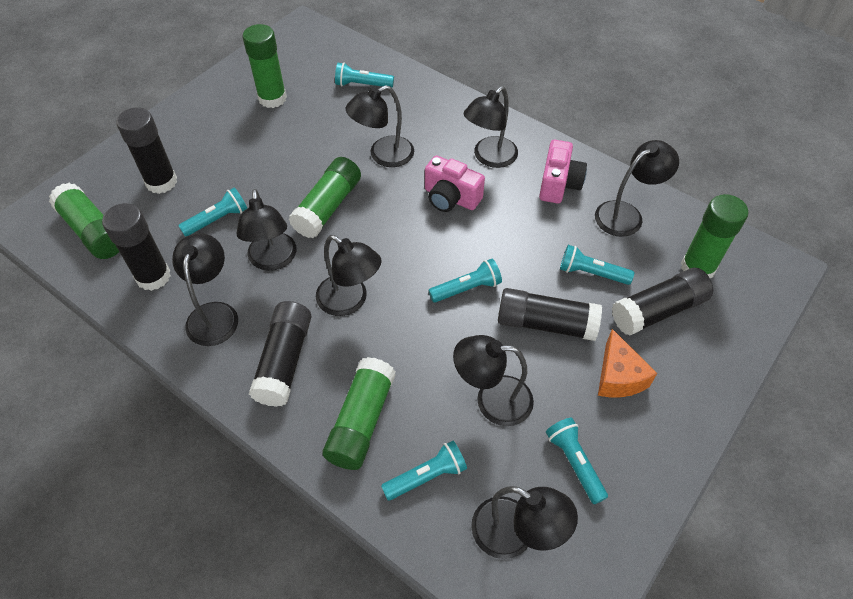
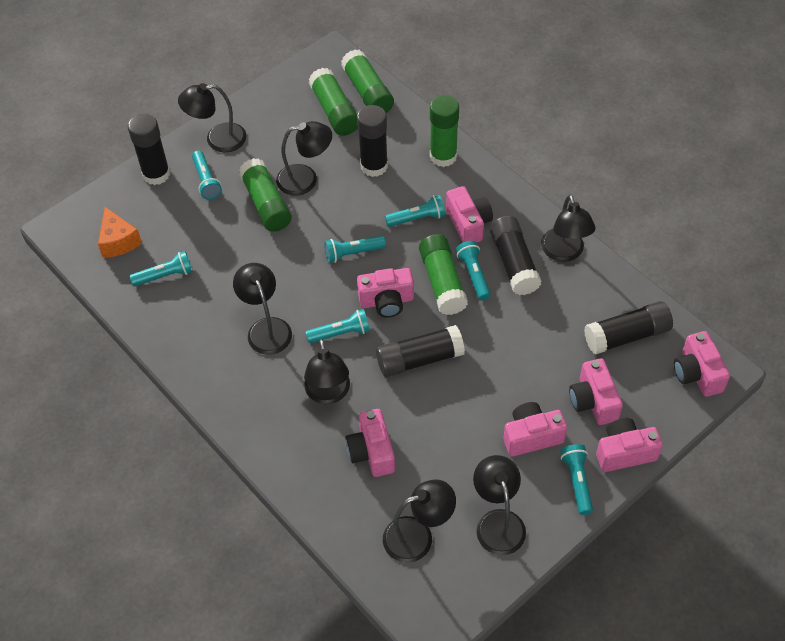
black lamp: [172,233,238,346] [236,189,297,271] [316,235,381,316] [346,85,414,167] [453,335,534,426] [464,86,518,168] [471,486,578,559] [595,140,679,237] = 8 -> [178,83,246,152] [233,263,292,355] [276,121,332,196] [304,339,350,404] [383,479,456,563] [473,455,526,555] [541,194,596,262] = 7
pink camera: [425,155,485,212] [539,140,587,203] = 2 -> [345,409,395,477] [357,268,414,318] [446,186,493,242] [503,402,567,457] [569,359,623,425] [596,418,663,472] [674,331,730,397] = 7
turquoise flashlight: [178,187,247,237] [335,63,394,88] [381,441,467,501] [428,259,502,303] [546,418,608,504] [560,245,634,285] = 6 -> [130,251,193,286] [192,150,222,200] [306,309,370,343] [324,236,386,263] [385,195,445,227] [456,241,490,300] [560,444,593,515] = 7

